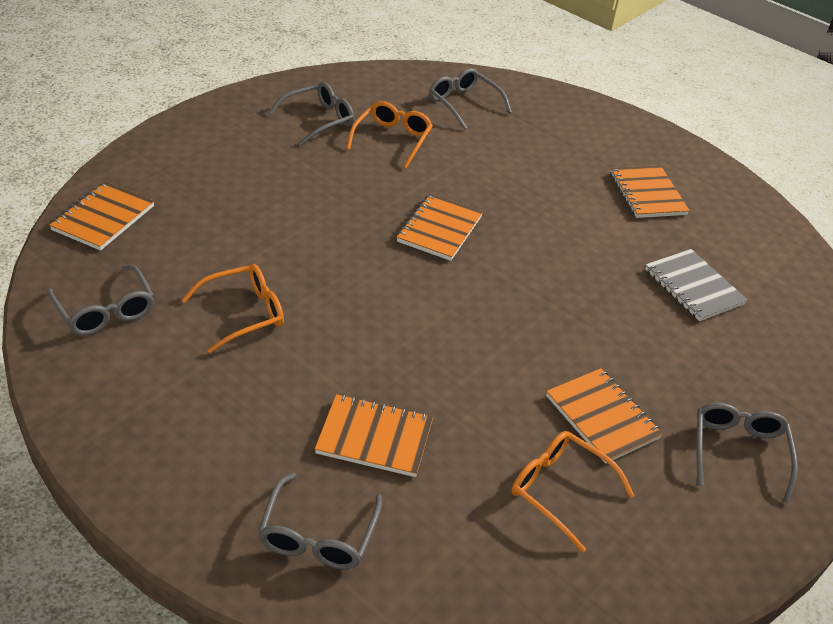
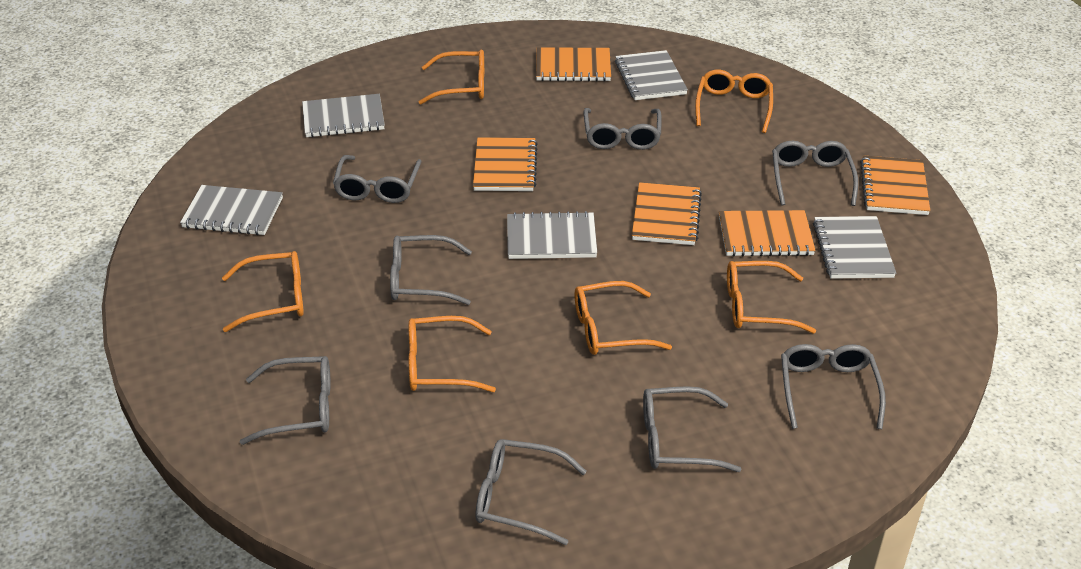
grey glasses: [47,265,154,336] [258,473,382,569] [268,82,354,146] [429,68,512,130] [696,403,798,503] = 5 -> [240,356,331,445] [333,155,422,203] [390,235,472,305] [476,439,587,545] [584,108,662,150] [643,386,742,472] [772,141,858,206] [781,344,886,429] = 8
grey notebook: [645,249,748,321] = 1 -> [180,185,283,235] [302,94,385,137] [507,211,597,259] [615,50,688,100] [813,216,896,279] = 5
orange glasses: [181,264,284,353] [346,101,433,168] [512,431,634,553] = 3 -> [222,251,304,332] [409,316,496,392] [419,50,484,104] [575,281,672,355] [695,70,773,133] [727,261,816,334] = 6

